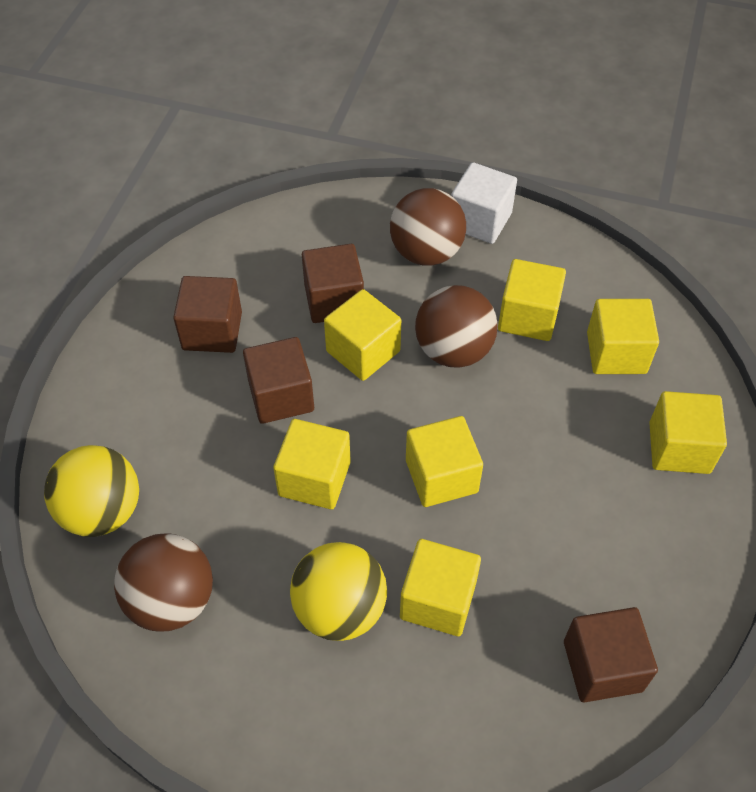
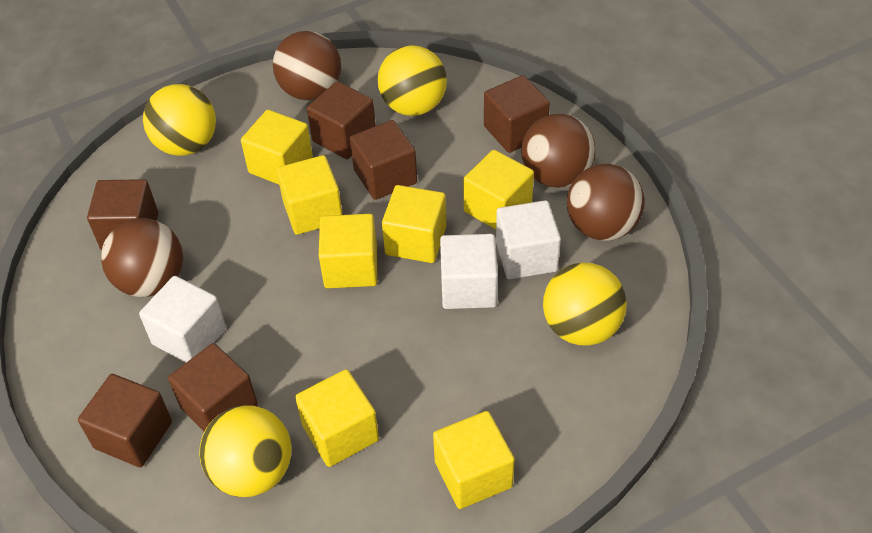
brown ball: [114,533,213,631] [390,188,466,266] [415,285,498,368] = 3 -> [101,218,183,297] [273,31,341,100] [521,114,596,188] [567,164,645,241] = 4
brown cube: [173,276,242,353] [243,337,314,424] [302,244,364,323] [564,607,658,702] = 4 -> [78,374,172,468] [87,179,158,250] [168,343,258,432] [307,81,376,159] [350,120,417,200] [484,75,550,153] = 6
white cube: [451,162,517,244] = 1 -> [139,276,226,363] [440,234,498,309] [496,200,561,279] = 3
yellow ball: [44,445,139,537] [290,542,387,641] = 2 -> [143,84,216,156] [199,405,291,497] [377,45,447,116] [543,263,627,346] = 4

